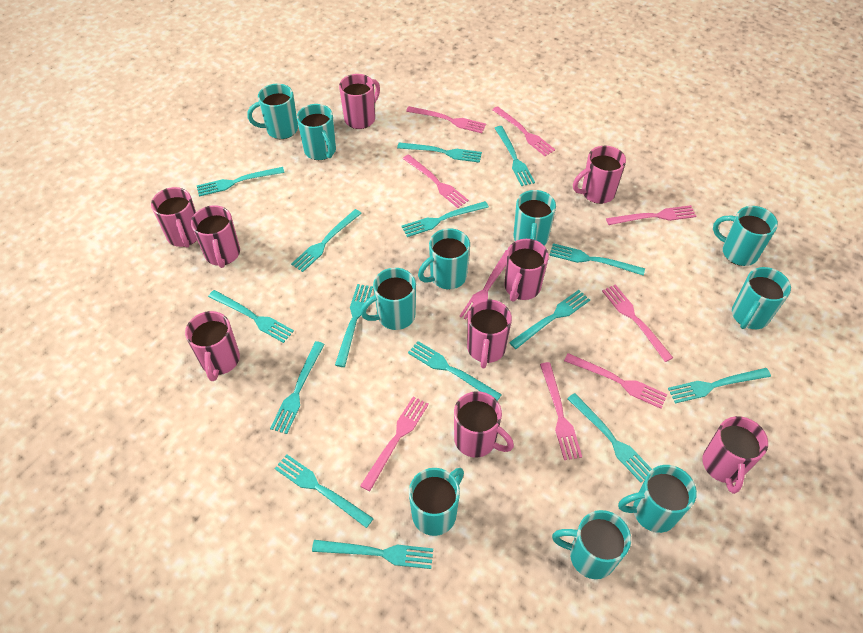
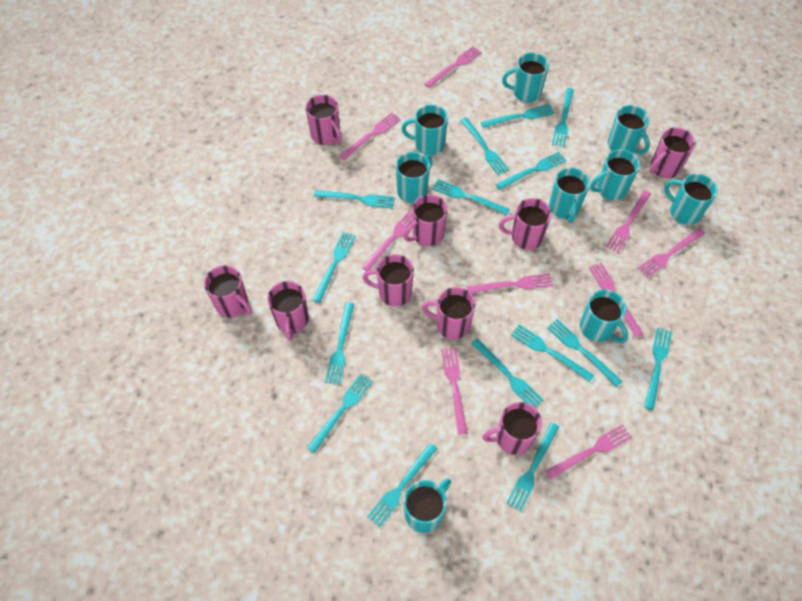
turquoise mug: [247,84,298,139] [297,104,336,160] [360,268,416,330] [409,468,464,536] [418,228,470,289] [514,190,556,246] [552,510,631,579] [618,465,697,533] [713,206,778,266] [732,267,791,329] = 10 -> [396,152,433,203] [401,105,448,155] [404,478,451,533] [502,53,549,102] [549,168,590,223] [580,289,628,343] [590,149,640,201] [608,105,650,155] [664,174,718,225] = 9

